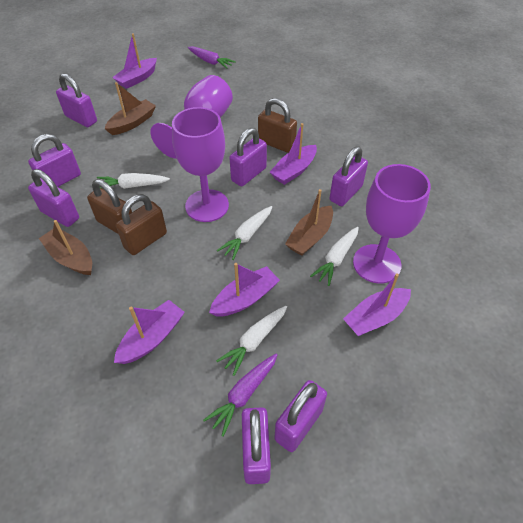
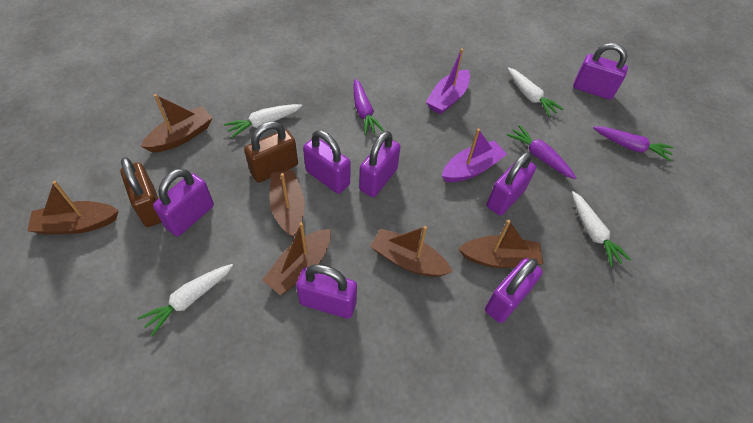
brown boat: [39,220,92,275] [105,82,156,135] [285,189,333,256] = 3 -> [27,181,119,234] [141,94,213,152] [262,222,331,295] [269,170,305,237] [370,226,452,277] [458,220,543,268] = 6
brown padlock: [87,179,132,234] [116,194,167,255] [258,98,297,153] = 3 -> [120,157,162,227] [244,121,298,183] = 2
purple boat: [112,33,157,89] [114,300,185,364] [209,263,280,317] [270,123,317,185] [343,273,411,336] = 5 -> [426,48,470,114] [442,128,507,182] = 2
purple carrot: [188,46,236,69] [203,354,278,437] = 2 -> [354,79,384,135] [507,125,576,179] [593,126,674,162] = 3
purple goblet: [150,75,233,159] [172,107,229,222] [353,164,431,284] = 3 -> none = 0

